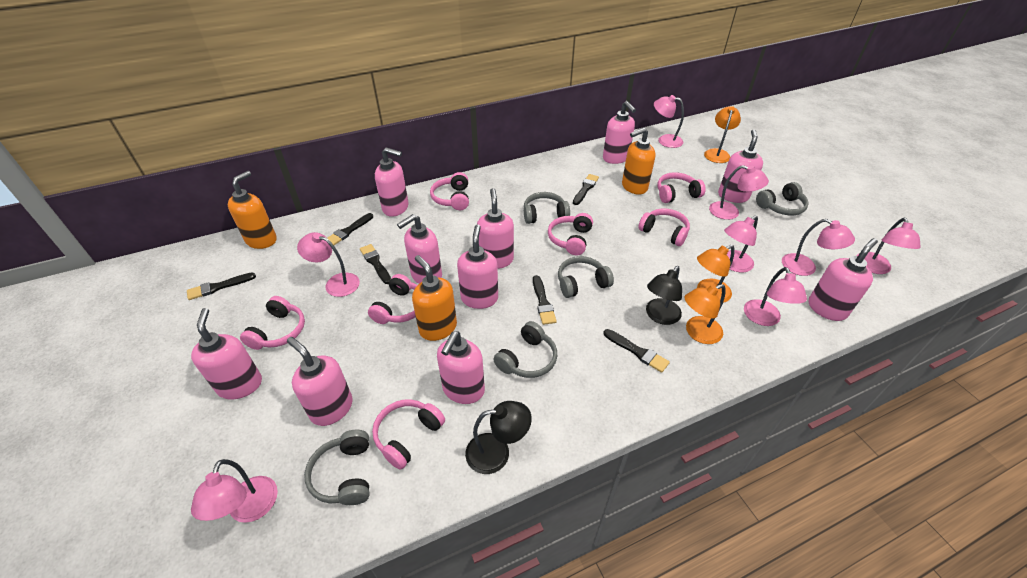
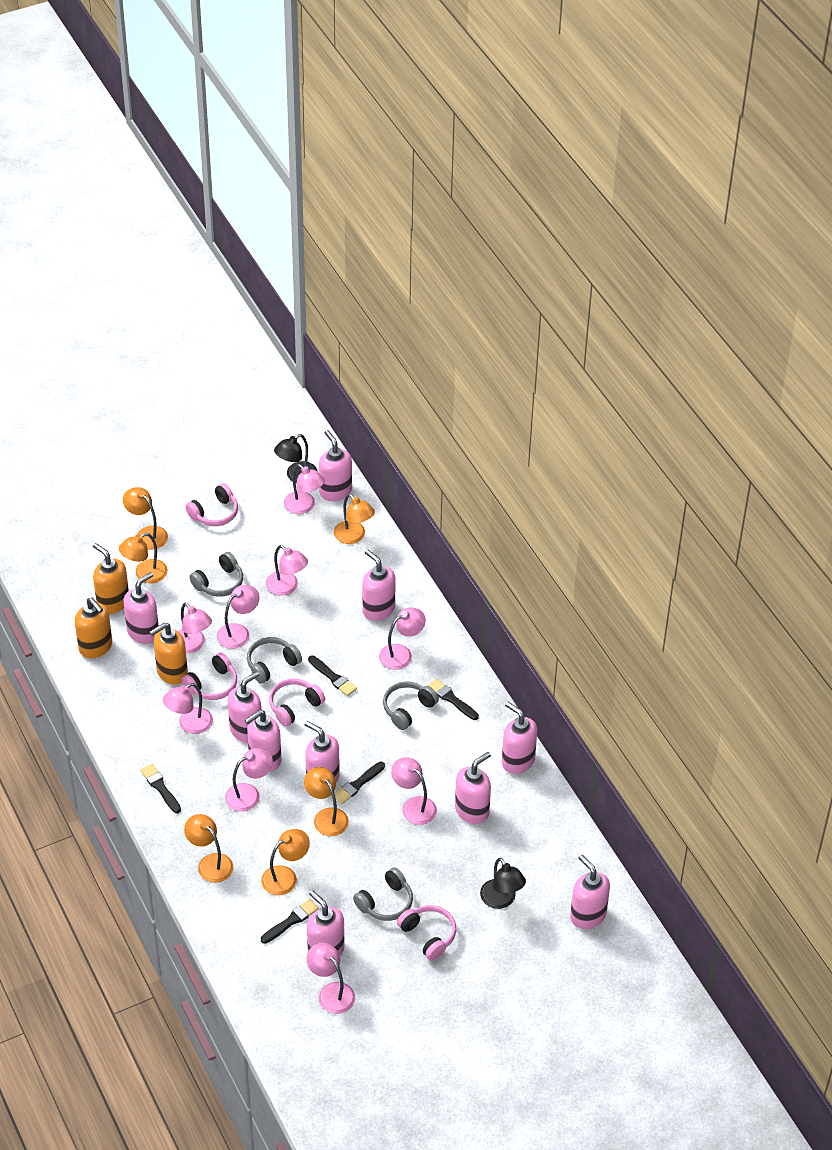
black brush: [187,273,256,300] [327,213,373,245] [360,244,391,284] [533,275,557,325] [573,174,599,205] [603,329,670,373] = 6 -> [141,764,181,813] [261,899,319,944] [308,655,357,696] [334,762,385,804] [428,678,479,720] = 5
grey headphones: [304,430,370,505] [493,321,557,378] [524,192,570,224] [558,256,614,298] [756,182,809,216] = 5 -> [189,552,243,597] [247,637,302,684] [353,867,413,921] [383,681,439,730] = 4
orange lamp: [685,284,726,344] [697,245,735,303] [704,106,741,163] = 3 -> [119,533,168,583] [123,487,168,550] [184,814,233,883] [261,829,310,895] [304,767,349,836] [334,494,375,544] = 6
pink headphones: [240,296,305,350] [368,274,417,324] [372,399,445,470] [430,172,469,210] [548,213,593,255] [638,208,690,246] [657,172,706,203] = 7 -> [182,653,237,700] [186,483,238,526] [269,678,325,727] [397,905,456,960] = 4
pink lamp: [191,459,278,523] [297,232,360,297] [654,95,684,148] [709,165,769,220] [724,216,758,272] [744,267,807,326] [782,219,855,276] [857,218,921,274] = 8 -> [163,683,213,734] [178,603,212,653] [217,585,260,649] [225,748,273,811] [266,545,308,596] [284,464,325,514] [307,942,355,1014] [379,608,426,670] [391,757,437,825] = 9

